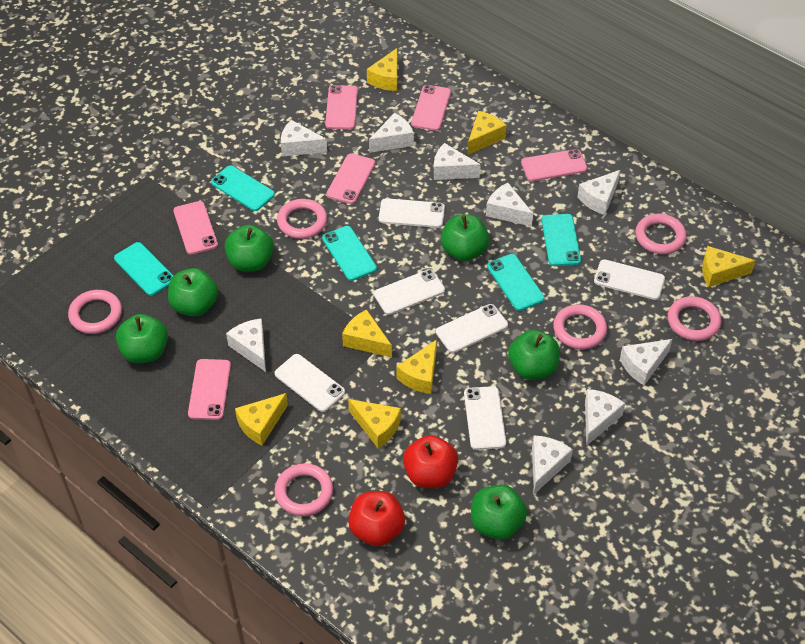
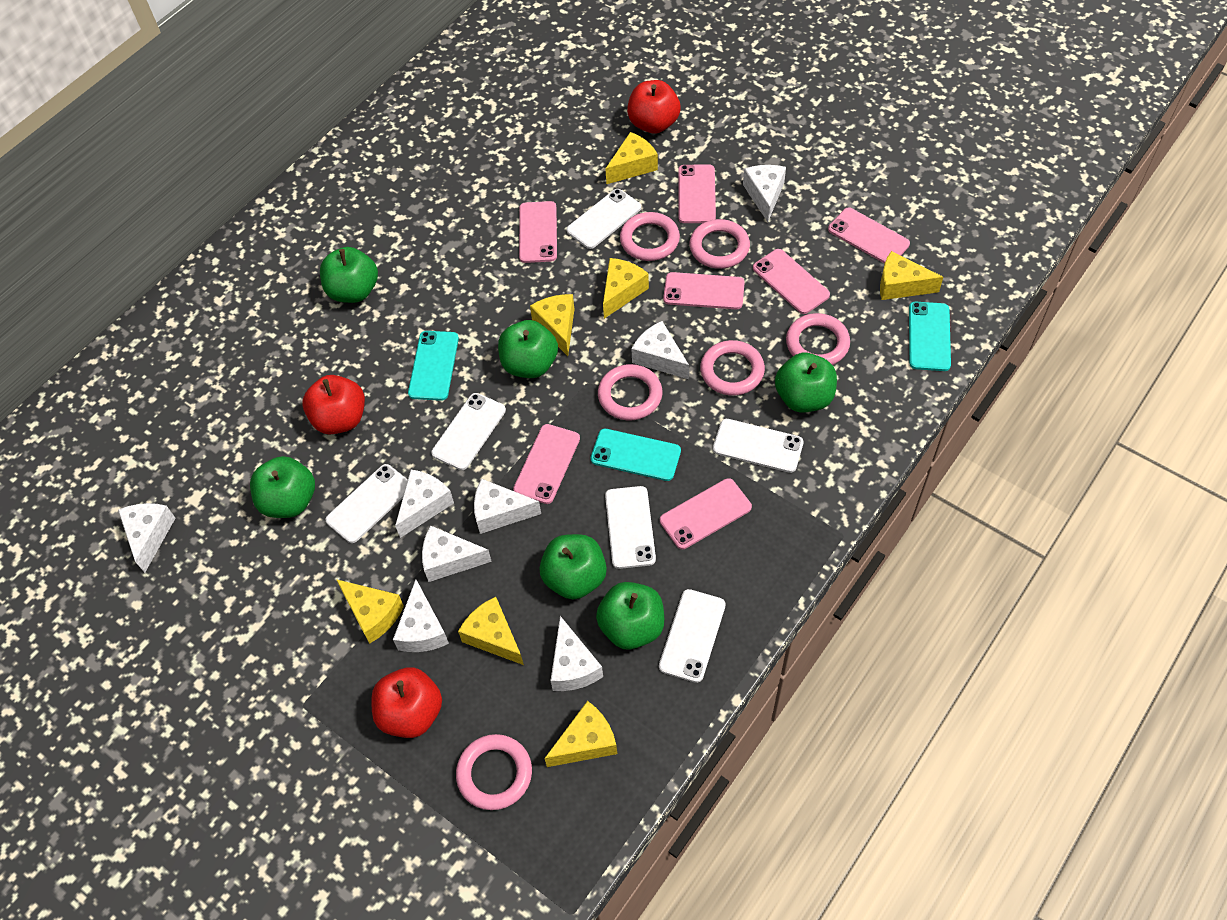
pink phone: [173,201,218,255] [188,359,231,420] [325,85,358,129] [326,153,375,204] [411,85,451,131] [521,149,588,181] = 6 -> [513,424,580,504] [519,201,557,263] [660,478,752,549] [663,272,745,309] [678,164,716,223] [753,249,830,314] [828,208,910,264] = 7
red apple: [348,491,405,546] [403,435,458,488] = 2 -> [302,375,365,434] [371,667,442,738] [627,80,681,134] = 3
turquoise phone: [114,242,174,296] [211,165,275,211] [322,226,377,281] [487,254,545,311] [541,214,581,266] = 5 -> [408,331,459,401] [591,429,681,481] [909,302,951,371] = 3
white cheese: [226,318,266,372] [281,120,327,157] [369,113,414,153] [434,143,481,180] [486,183,533,227] [532,435,573,494] [577,170,620,215] [585,389,625,446] [620,339,673,385] = 9 -> [118,503,175,573] [393,580,449,652] [395,470,454,538] [422,525,492,582] [474,479,541,534] [551,616,603,691] [631,321,689,379] [743,165,786,222] = 8

